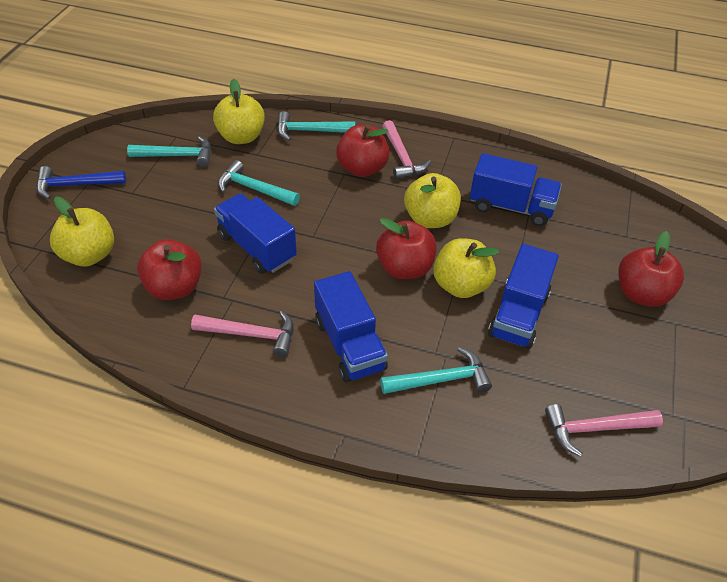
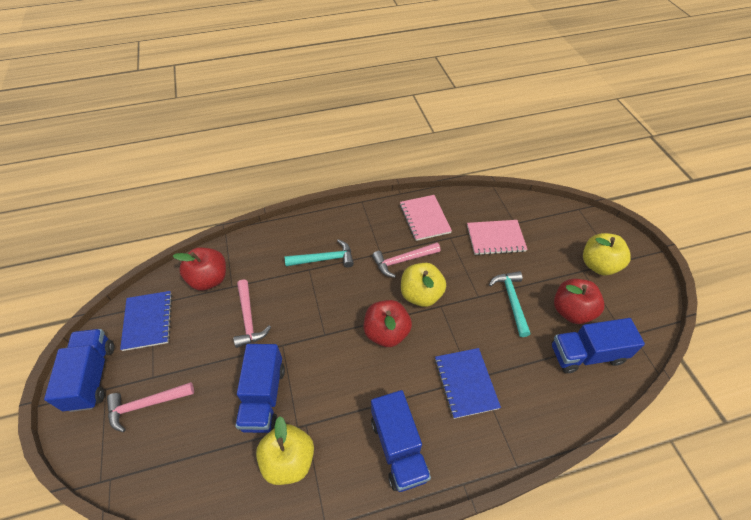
blue hammer: [37,166,126,199] = 1 -> none = 0
blue notebook: none = 0 -> [120,291,172,351] [435,348,501,419] = 2
pink notebook: none = 0 -> [400,195,452,241] [467,220,527,255] = 2
red apple: [137,239,202,300] [336,125,390,177] [376,218,436,279] [618,231,684,307] = 4 -> [173,247,226,291] [364,300,412,347] [554,279,604,324] = 3
turquoise hammer: [127,136,211,167] [218,160,300,206] [277,111,355,141] [380,347,492,394] = 4 -> [285,239,354,268] [489,271,531,337] = 2
yellow apple: [50,197,114,266] [213,79,265,144] [404,173,461,228] [433,238,499,298] = 4 -> [256,416,314,485] [401,263,446,307] [583,233,631,275] = 3

